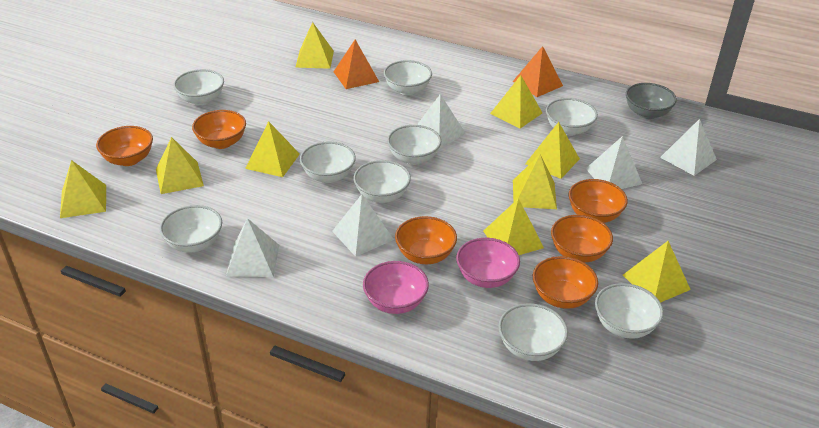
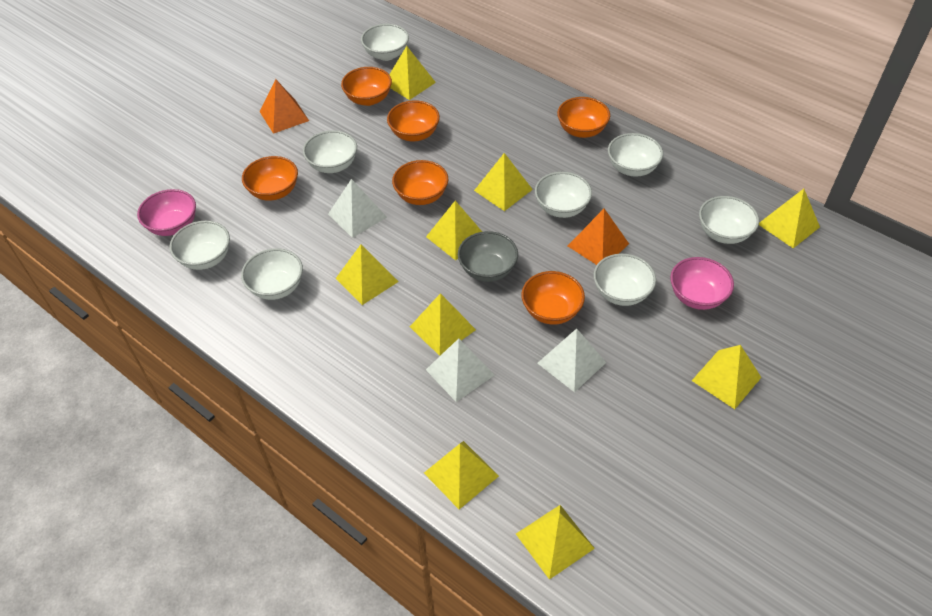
white bowl: [159,205,222,253] [173,69,224,105] [300,142,356,183] [354,160,411,203] [384,60,432,95] [387,125,441,165] [498,303,568,361] [546,98,598,136] [595,283,664,339] = 9 -> [169,221,230,270] [241,248,303,300] [303,130,357,173] [361,24,409,61] [535,172,592,218] [594,254,656,306] [608,133,663,177] [699,196,759,244] = 8
white pyramid: [226,218,279,277] [332,194,394,257] [417,94,466,149] [585,136,642,189] [660,119,717,176] = 5 -> [328,179,387,238] [426,338,494,402] [537,329,606,392] = 3

